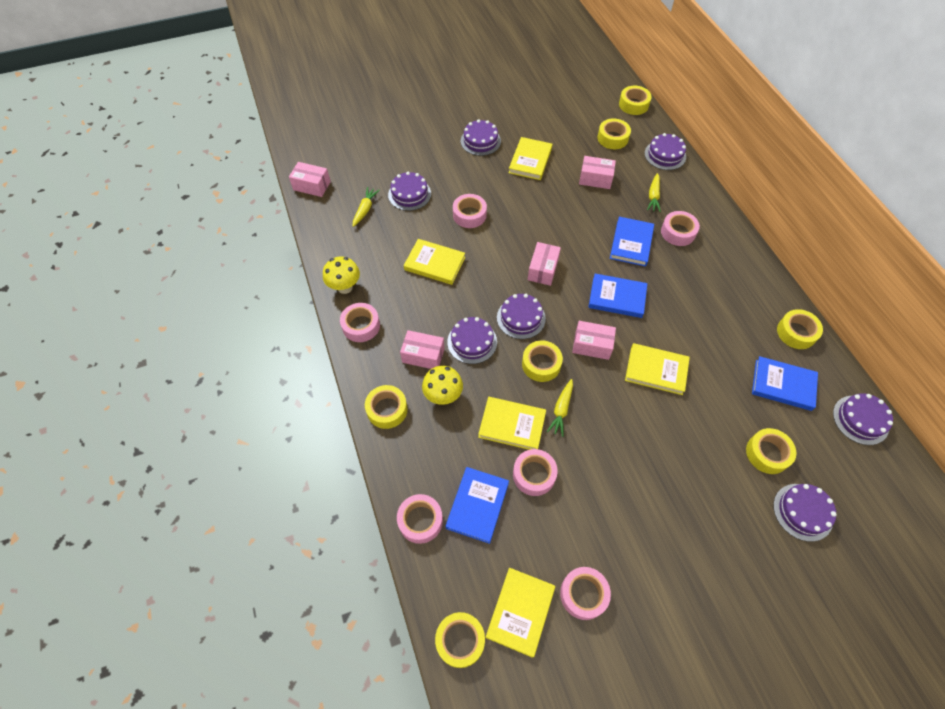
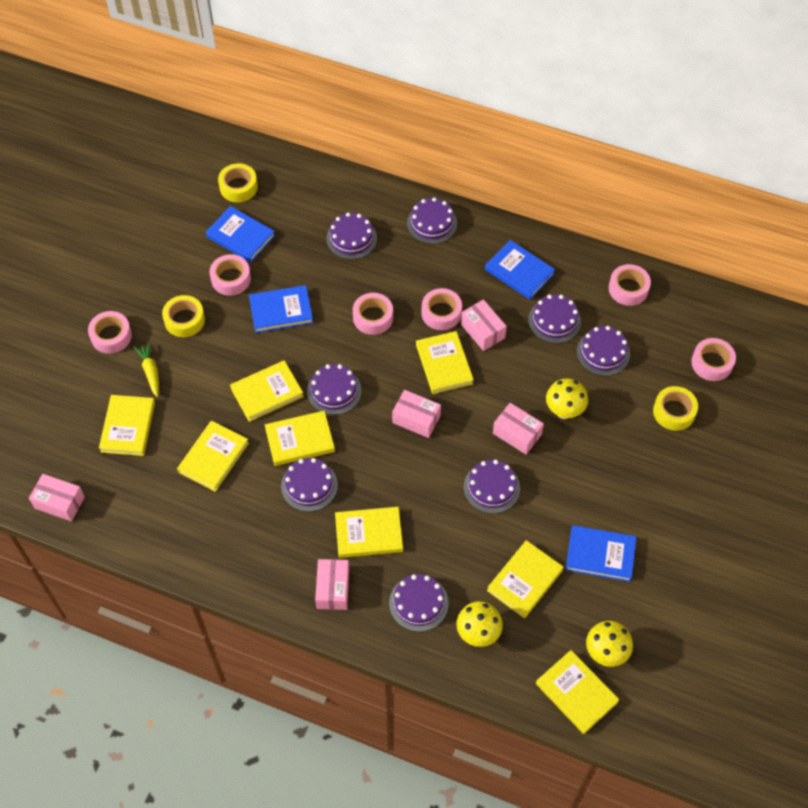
purple cake: [388,172,431,211] [447,317,497,364] [461,119,501,156] [497,294,546,339] [644,133,686,170] [773,484,837,542] [833,393,893,445] = 7 -> [281,458,338,512] [307,364,362,415] [326,213,377,259] [389,574,449,632] [407,197,457,244] [464,459,520,514] [528,294,581,343] [577,326,630,376] = 8
yellow book: [404,239,465,285] [478,397,546,450] [485,568,555,658] [509,137,552,180] [625,343,690,395] = 5 -> [99,395,155,456] [177,421,249,492] [230,360,304,422] [265,411,335,466] [335,507,403,558] [416,331,474,394] [487,540,564,618] [536,650,619,734] = 8
yellow carrot: [353,187,380,227] [547,379,573,437] [647,173,661,212] = 3 -> [134,342,159,397] = 1
yellow mushroom: [323,256,360,294] [422,366,463,405] = 2 -> [456,601,503,647] [546,378,588,419] [586,621,633,667] = 3
yellow tape: [365,385,408,429] [435,612,485,668] [522,341,563,382] [597,118,631,149] [619,86,652,115] [746,428,796,474] [777,309,823,349] = 7 -> [162,295,205,337] [218,163,258,202] [653,386,698,431] = 3

